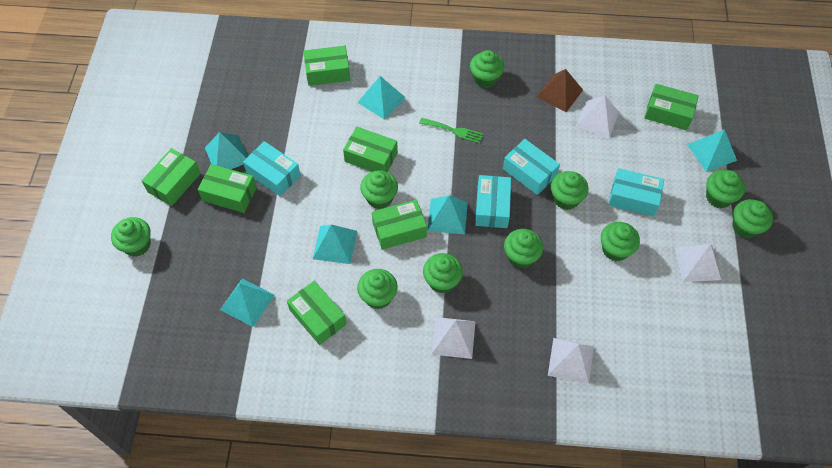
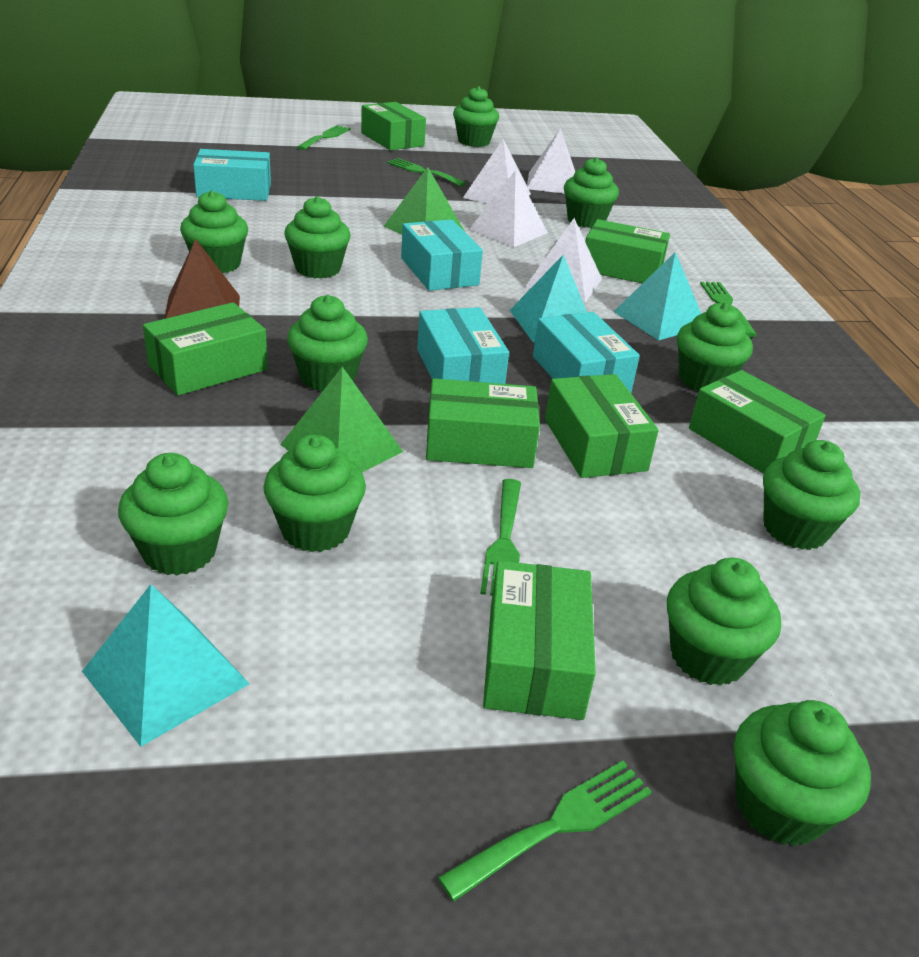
green cupcake: [111,217,151,257] [357,269,398,309] [360,170,398,209] [423,253,463,294] [470,50,504,88] [504,229,543,269] [551,171,589,210] [601,222,640,261] [706,170,745,208] [732,199,773,238] = 10 -> [118,453,228,575] [180,190,248,273] [263,434,366,552] [284,196,351,279] [287,295,368,392] [453,86,499,147] [564,157,619,228] [667,558,781,686] [677,302,753,391] [734,700,871,846] [763,440,860,550] = 11
green fork: [419,118,483,144] = 1 -> [297,125,350,150] [387,158,466,187] [438,761,652,901] [480,479,521,596] [700,282,757,337] = 5
green pyramid: none = 0 -> [280,367,403,472] [384,167,464,235] = 2
turquoise pyramid: [205,132,248,169] [220,278,275,327] [313,224,357,264] [357,76,406,119] [427,195,468,234] [687,129,737,172] = 6 -> [82,584,250,747] [510,254,587,342] [613,252,701,341] = 3

